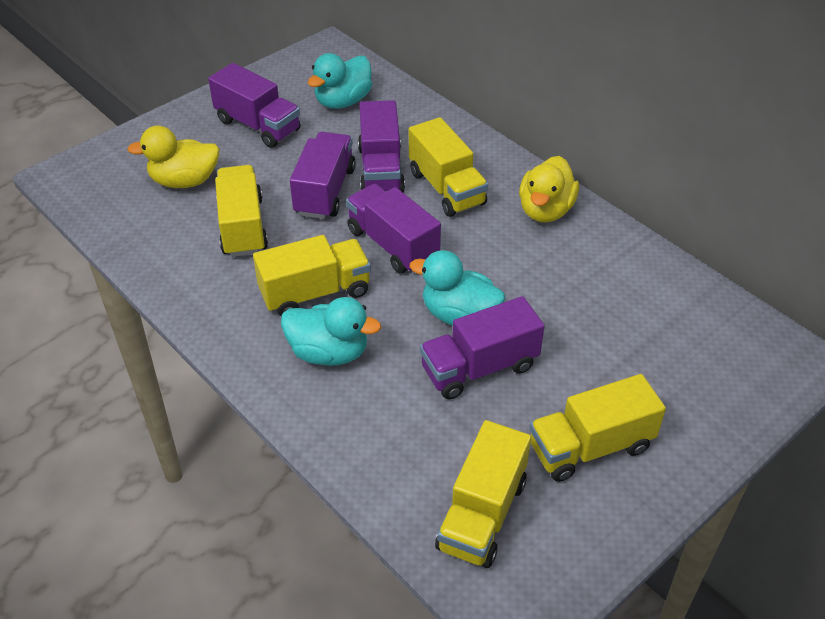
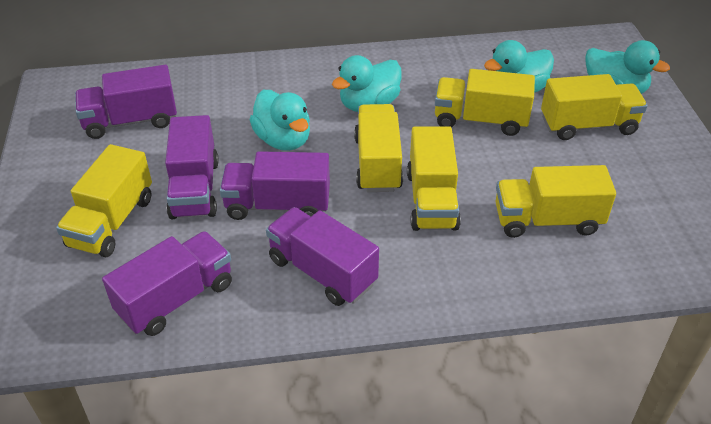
turquoise duck: [281,297,381,366] [308,53,372,109] [410,250,505,326] = 3 -> [250,90,310,151] [332,55,401,112] [484,40,554,93] [585,40,670,94] = 4
yellow duck: [127,125,220,188] [519,156,579,223] = 2 -> none = 0
yellow truck: [215,165,268,257] [253,235,371,316] [409,117,488,217] [435,420,531,568] [529,374,666,482] = 5 -> [56,144,152,257] [354,104,403,192] [407,126,461,231] [435,69,535,136] [495,165,616,238] [541,74,647,140] = 6

